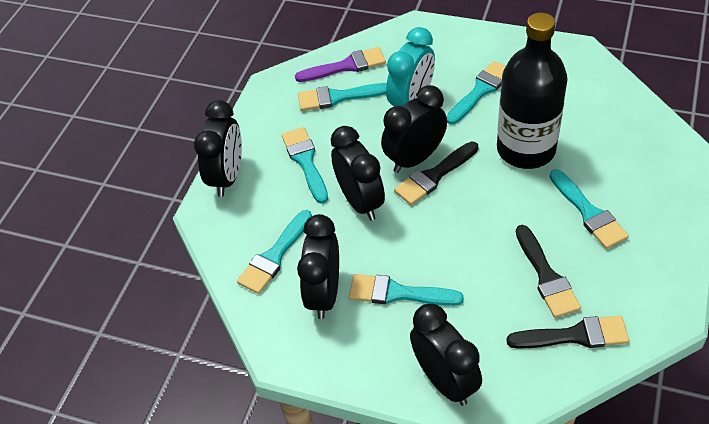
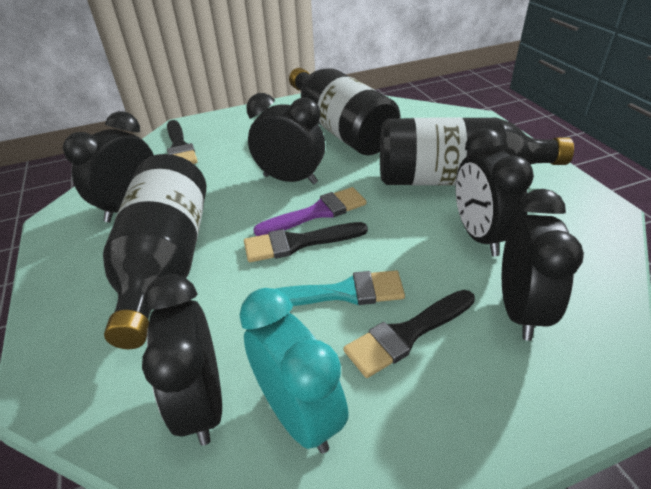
black bottle: [497,13,568,169] = 1 -> [103,154,206,349] [289,68,401,155] [380,117,574,186] = 3
turquoise brush: [237,210,312,294] [282,127,328,204] [298,83,387,111] [349,274,464,306] [446,61,506,124] [549,169,629,249] = 6 -> [275,270,405,306] = 1

